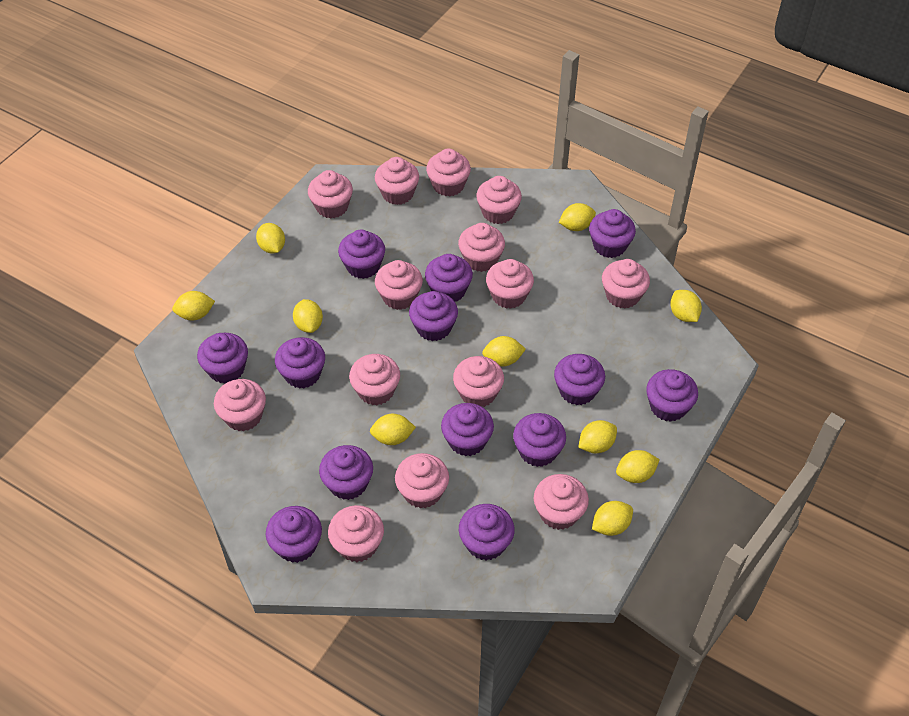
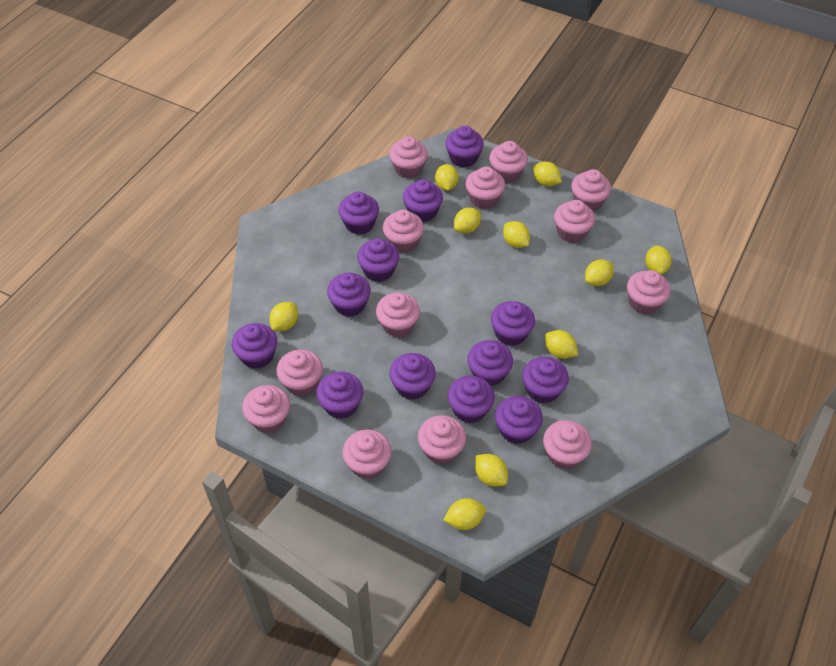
pink cupcake: [214,379,266,431] [308,170,353,219] [328,505,384,562] [349,354,400,405] [375,157,419,205] [375,260,423,310] [395,453,449,509] [426,148,471,197] [453,356,504,407] [458,223,505,272] [476,176,522,224] [486,259,534,309] [534,474,589,530] [602,259,650,309] = 14 -> [242,385,290,433] [276,350,323,396] [342,429,392,479] [376,293,420,337] [383,209,424,253] [389,136,428,178] [418,415,466,464] [466,166,505,209] [489,141,528,183] [543,420,592,469] [554,200,595,243] [571,169,611,211] [627,270,671,314] = 13

